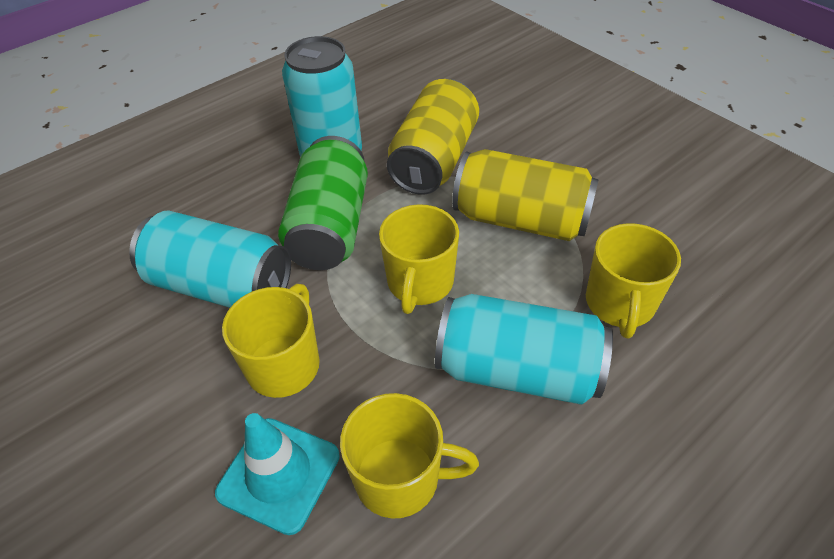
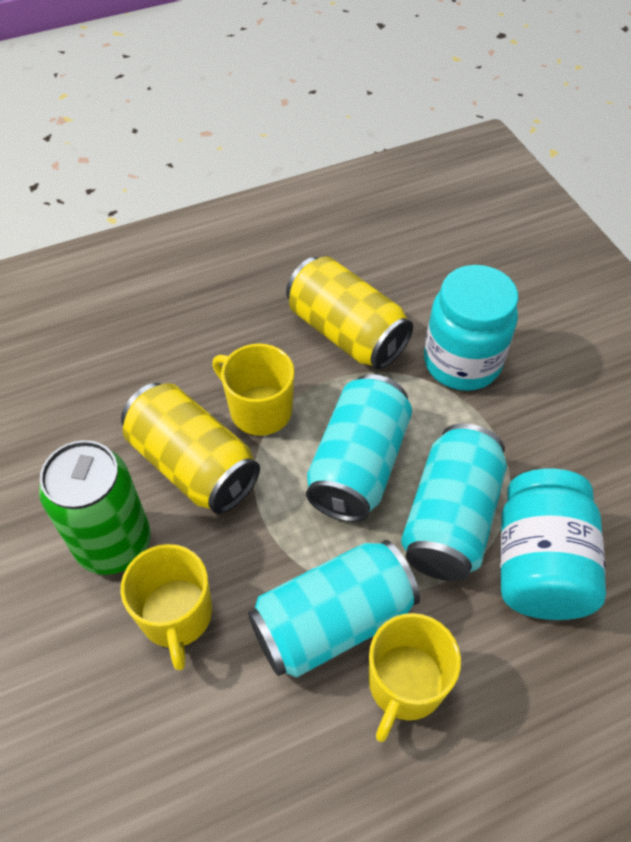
turquoise jar: none = 0 -> [424,265,518,391] [500,469,606,620] = 2
turquoise traffic cone: [215,413,340,535] = 1 -> none = 0
yellow mug: [222,284,320,398] [340,393,479,518] [379,204,459,314] [586,223,681,339] = 4 -> [121,544,212,671] [212,344,294,436] [369,613,461,742] = 3

